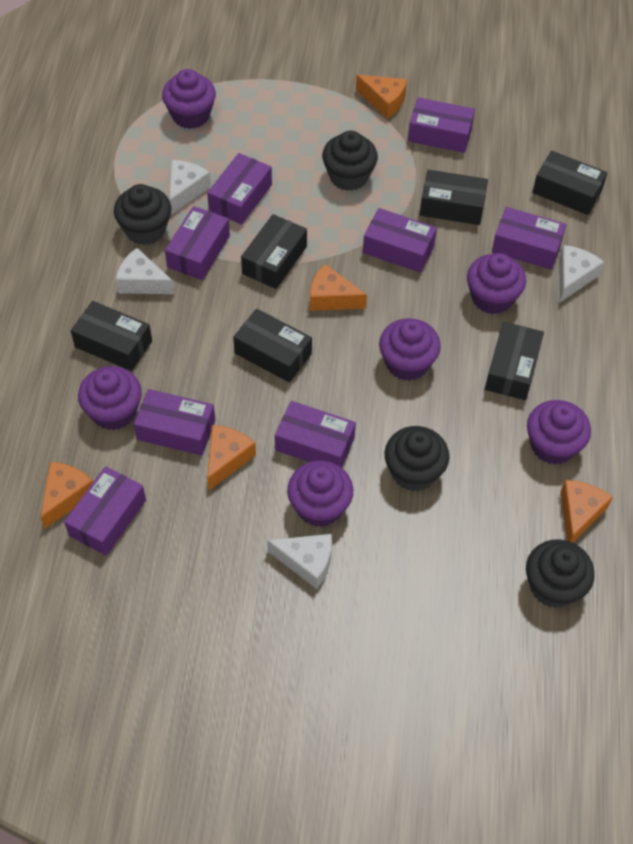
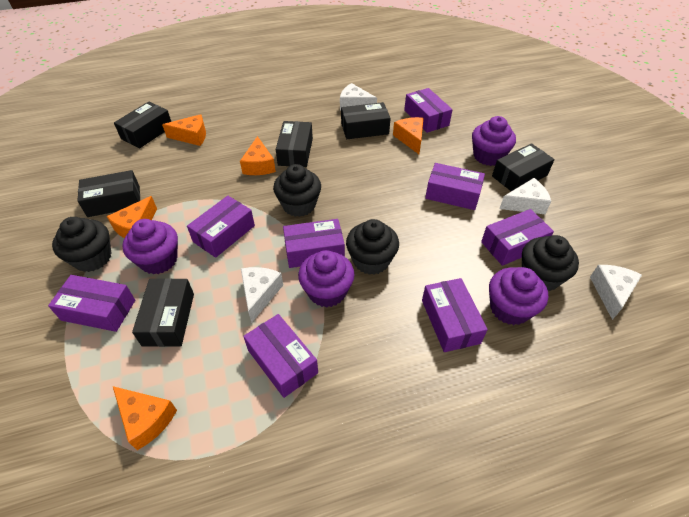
purple cupcake: [78,366,142,430] [162,69,216,129] [287,460,353,527] [379,318,441,381] [467,253,526,314] [527,400,591,465] = 6 -> [122,219,178,274] [298,250,355,308] [472,116,516,166] [489,267,548,325] = 4

